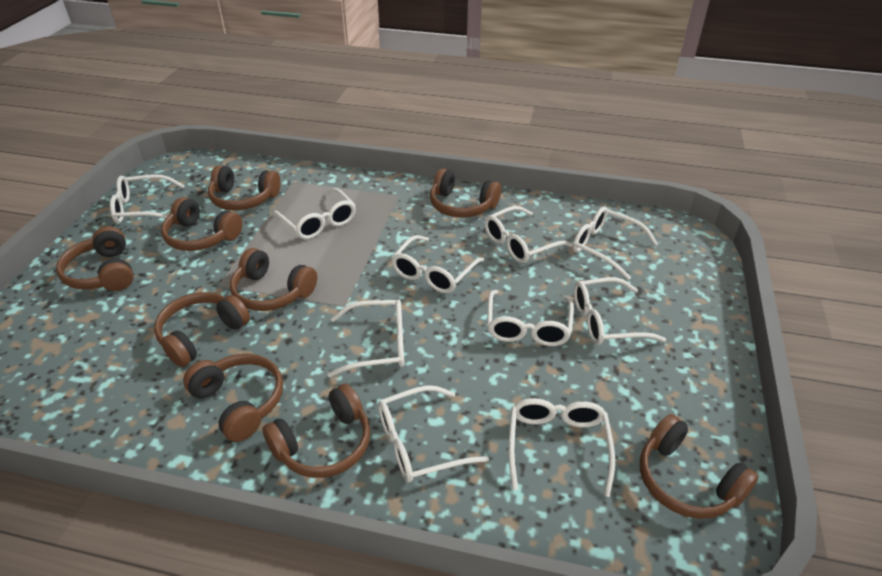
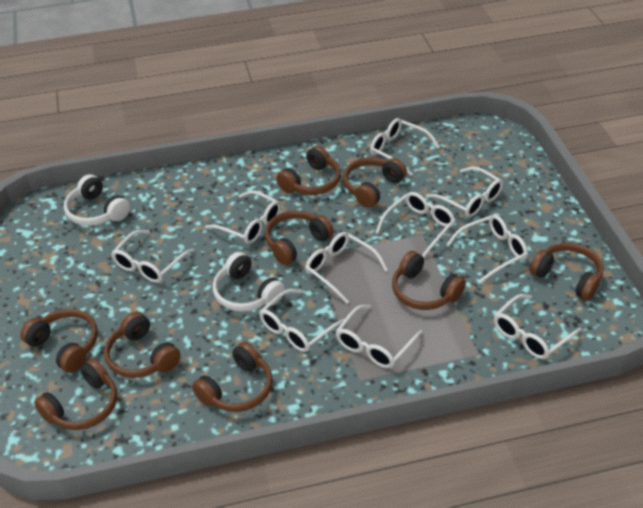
white headphones: none = 0 -> [64,174,130,226] [213,252,285,312] = 2

